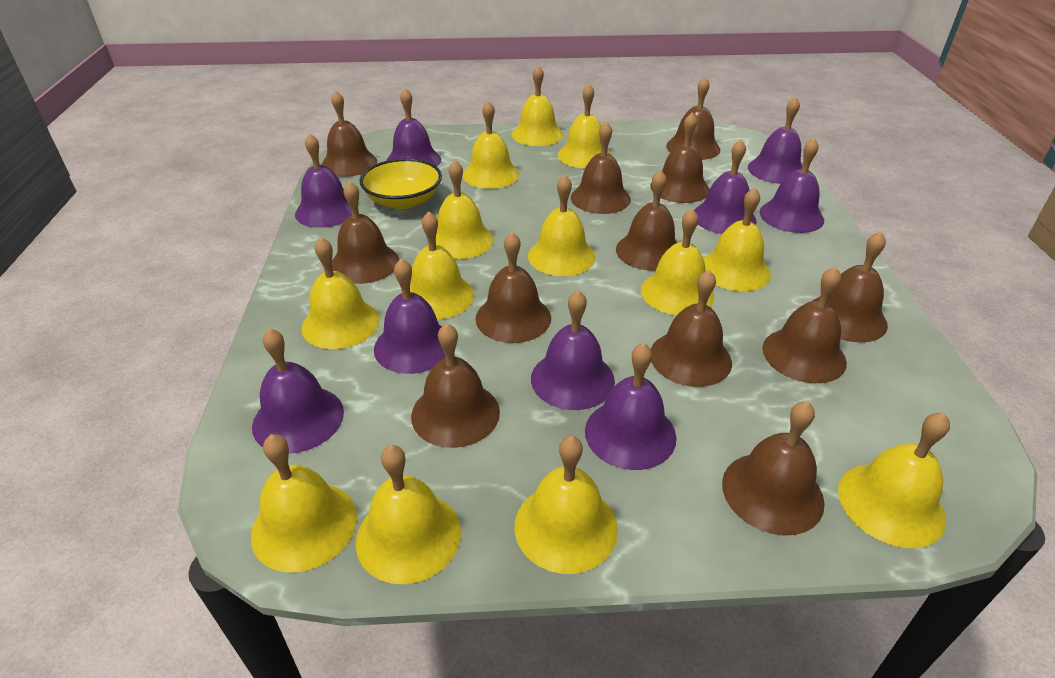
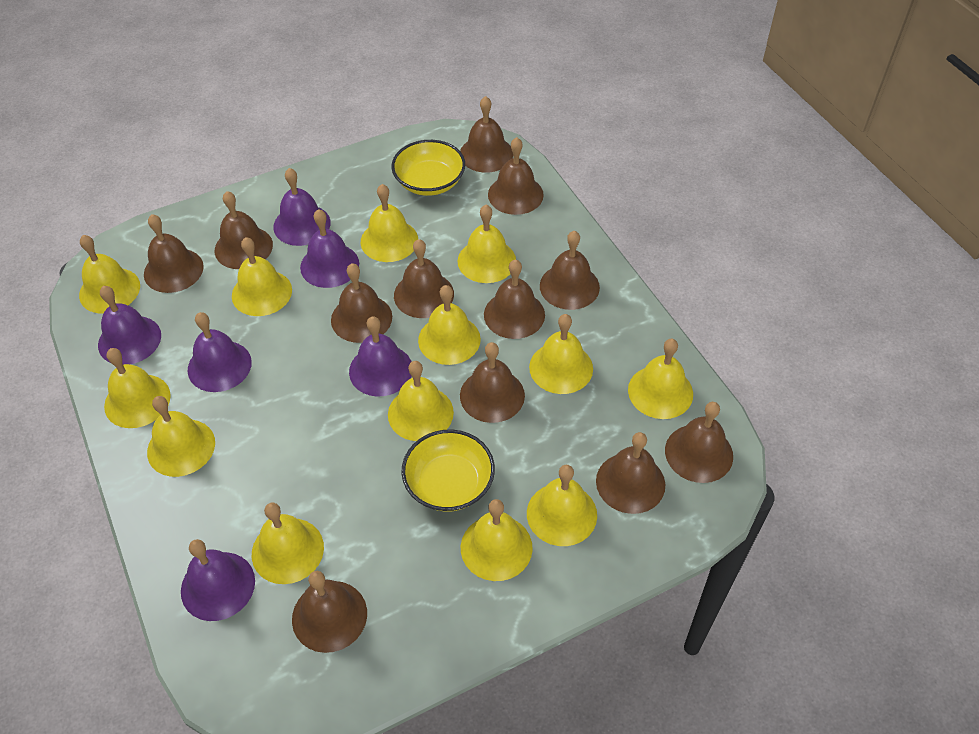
purple bell: [252,328,344,454] [295,133,352,228] [374,258,445,374] [386,88,441,167] [531,290,615,410] [585,343,677,470] [694,139,756,234] [748,97,803,184] [760,138,824,233] = 9 -> [98,286,161,365] [181,539,255,621] [188,312,252,392] [274,168,331,246] [300,209,359,288] [349,316,411,397] = 6
yellow bowl: [360,158,442,209] = 1 -> [391,140,465,196] [402,430,495,512] = 2

